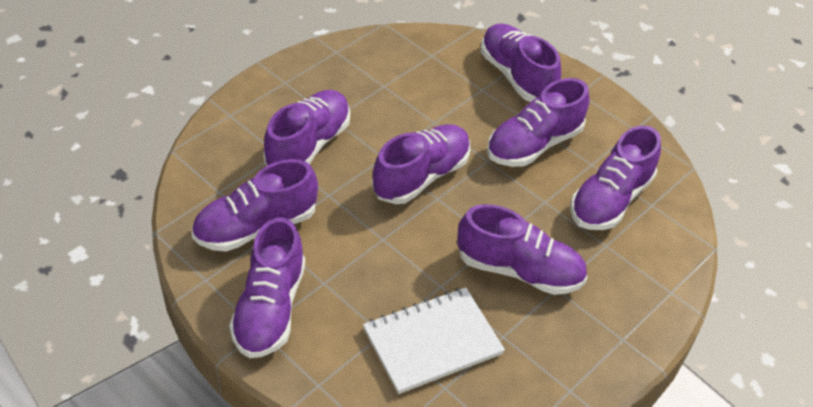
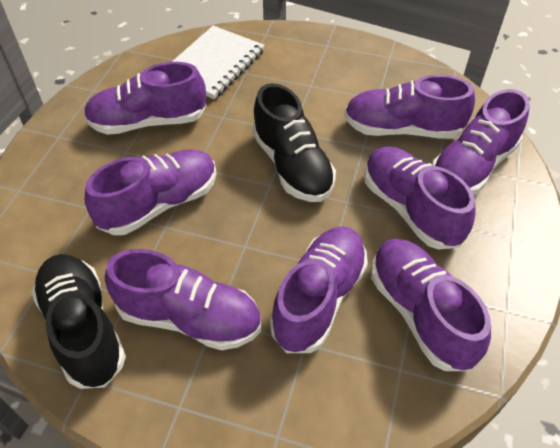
black shoe: none = 0 -> [31,254,126,389] [252,83,336,202] = 2

